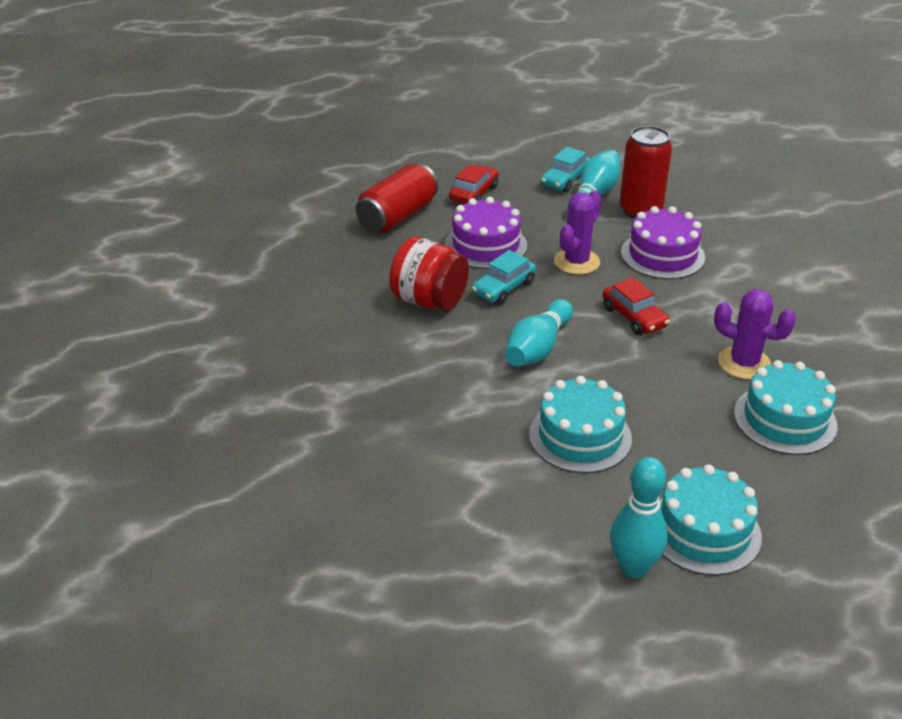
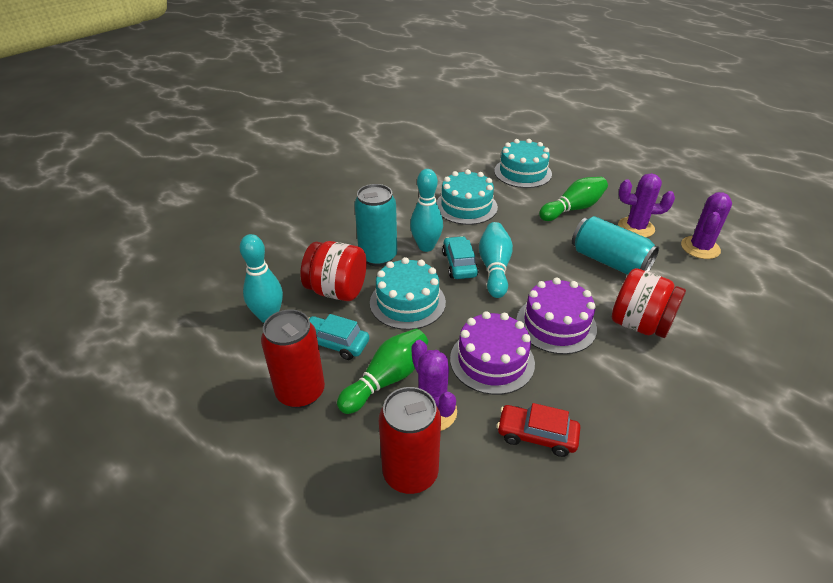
green bowling pin: none = 0 -> [337,329,428,414] [539,177,608,221] = 2
purple cactus: [554,190,602,275] [714,289,796,379] = 2 -> [412,340,457,431] [618,173,675,238] [681,192,732,259] = 3
red car: [449,164,499,204] [603,277,670,335] = 2 -> [497,403,580,457] = 1
red jar: [389,237,469,310] = 1 -> [300,241,367,301] [612,268,686,338] = 2
turquoise can: none = 0 -> [354,184,397,266] [572,216,659,275] = 2

